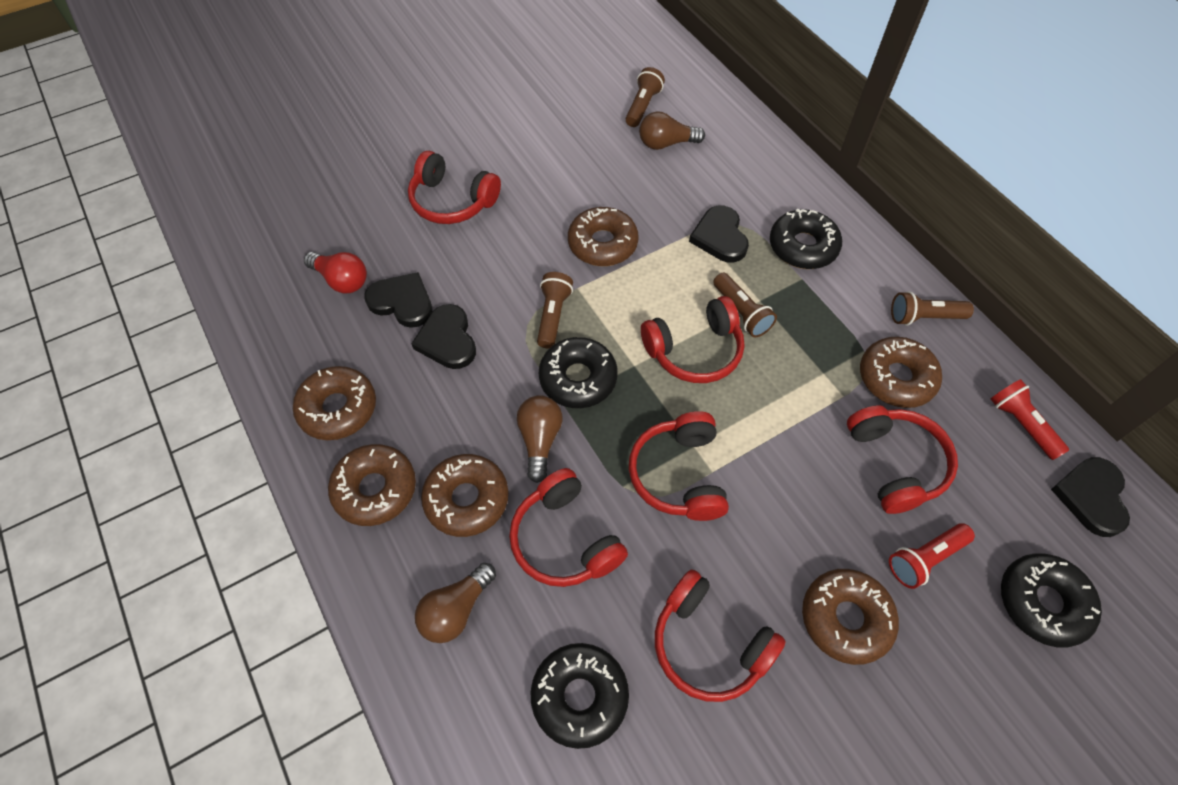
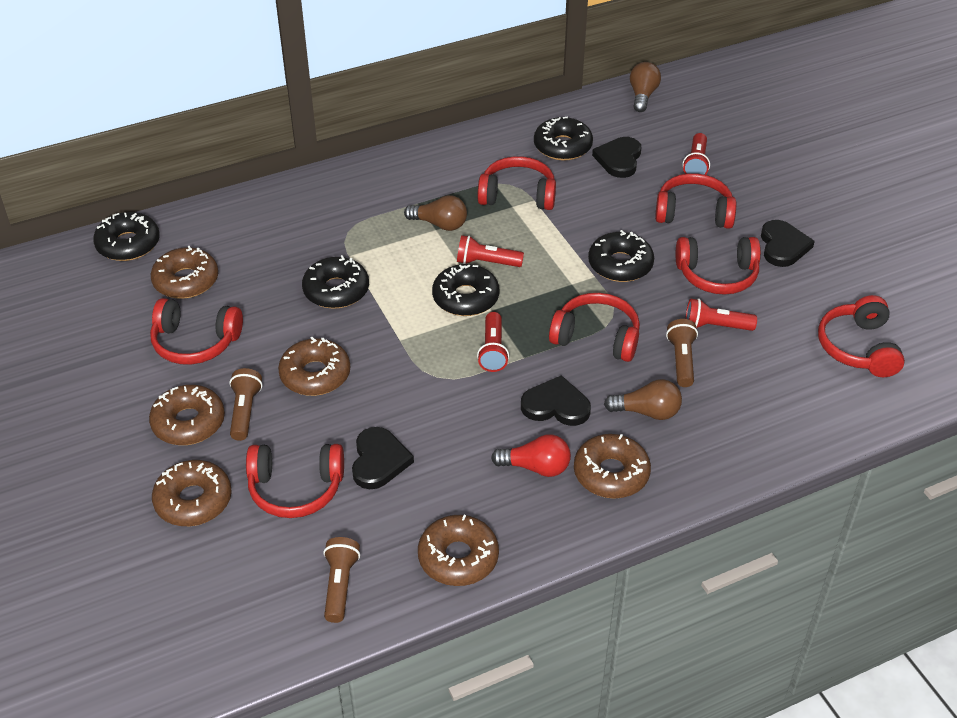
black donut: [531,643,629,749] [539,337,618,408] [770,209,842,269] [1001,553,1102,647] = 4 -> [93,212,160,261] [302,255,369,309] [432,264,499,316] [534,117,593,161] [588,230,654,282] = 5
brown flashlight: [537,272,573,348] [626,67,665,127] [713,273,777,337] [891,291,974,326] = 4 -> [229,368,263,441] [323,537,360,623] [666,319,698,387] = 3
red flashlight: [889,523,975,589] [991,379,1069,460] = 2 -> [457,235,524,267] [477,312,509,372] [683,133,710,175] [685,299,757,331] = 4
red headphones: [408,151,501,224] [509,468,628,587] [629,411,729,521] [641,296,744,383] [655,569,786,702] [847,405,958,514] = 6 -> [150,298,243,365] [246,444,344,518] [478,156,556,210] [549,293,640,362] [655,173,736,229] [676,237,761,295] [818,295,905,377] = 7

